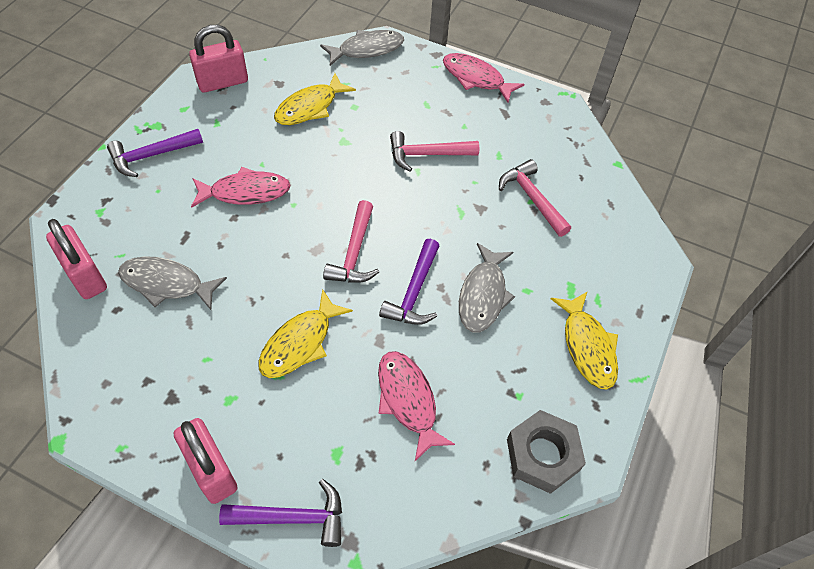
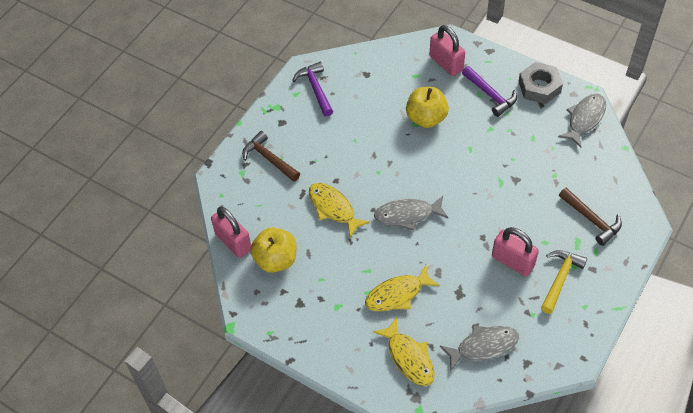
brown hammer: none = 0 -> [242,131,300,182] [559,188,622,246] = 2
pink fish: [191,167,291,208] [378,351,455,461] [443,53,525,103] = 3 -> none = 0
pink hammer: [323,200,379,283] [390,131,479,172] [499,159,571,237] = 3 -> none = 0
purple hammer: [107,129,203,177] [219,479,342,547] [379,239,439,325] = 3 -> [292,62,333,116] [462,66,517,117] = 2
yellow apple: none = 0 -> [250,228,296,273] [406,87,449,128] = 2
yellow hammer: none = 0 -> [541,250,587,314] = 1

